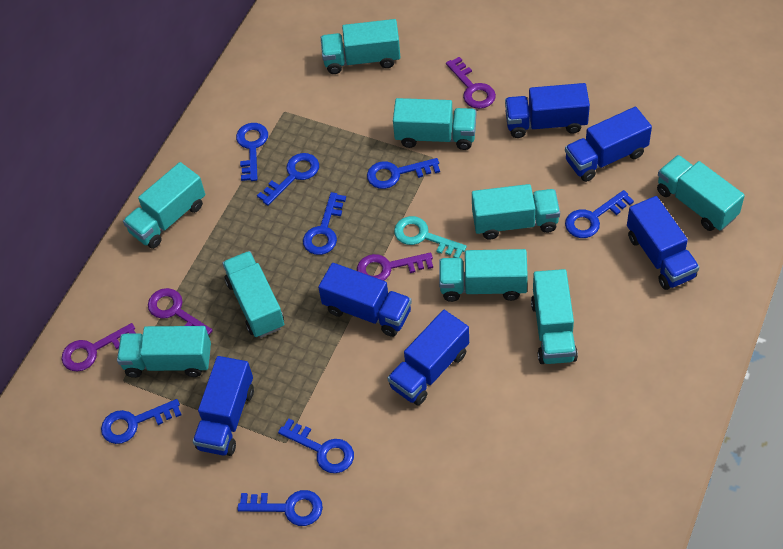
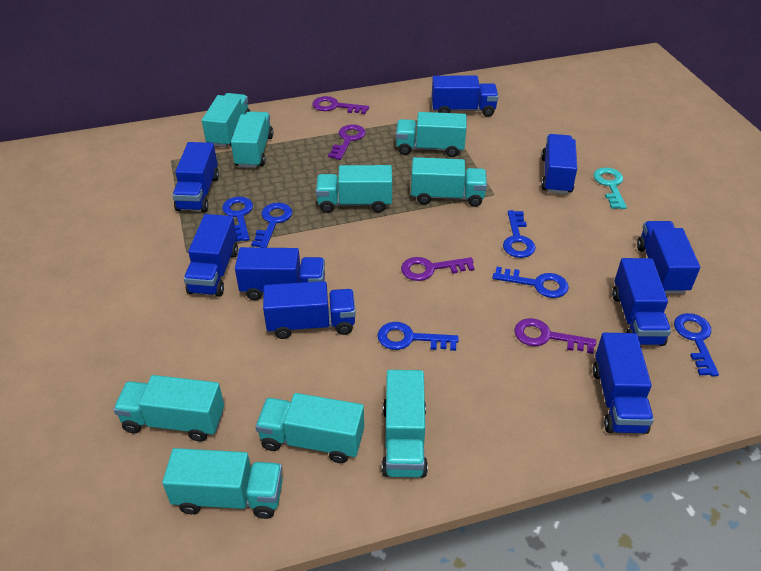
blue key: [101,399,181,444] [236,123,268,181] [237,490,323,526] [257,153,319,206] [278,419,354,473] [303,192,346,255] [367,158,440,189] [565,190,634,238] = 8 -> [222,197,253,242] [251,203,292,248] [377,322,459,351] [492,267,569,298] [503,210,536,258] [674,313,719,376] = 6
blue truck: [193,356,254,456] [318,263,412,337] [388,310,469,406] [505,83,590,138] [565,107,652,182] [627,196,700,290] = 6 -> [172,142,219,212] [184,214,238,297] [235,247,325,300] [263,281,356,339] [432,76,499,117] [541,134,577,194] [593,333,654,434] [612,258,671,346] [637,221,700,294] = 9

